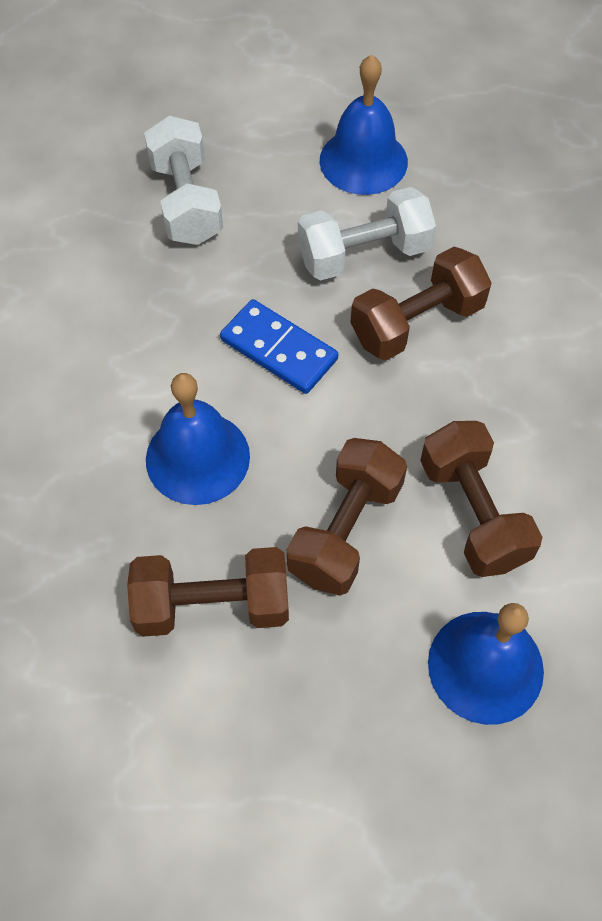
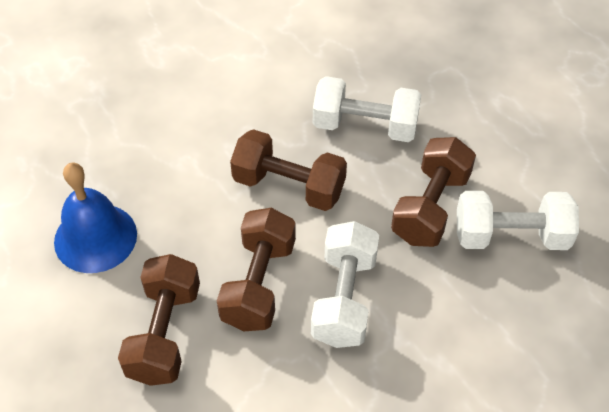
blue bell: [146,373,250,505] [320,54,408,195] [428,603,544,725] = 3 -> [54,162,137,273] = 1
blue domino: [220,299,338,394] = 1 -> none = 0
white dumbbell: [144,115,223,245] [298,187,436,280] = 2 -> [311,221,379,348] [313,76,421,142] [457,191,579,250] = 3

